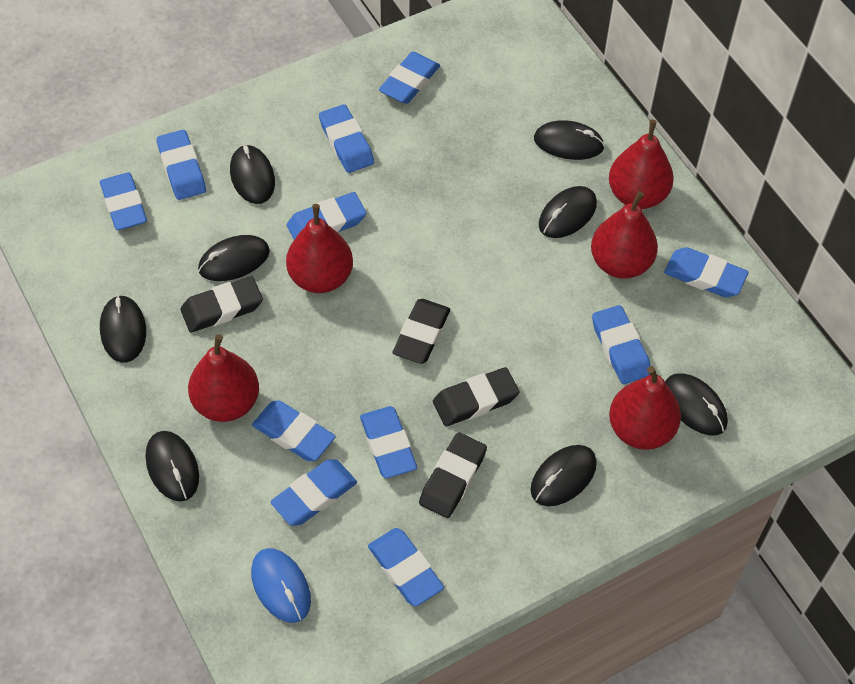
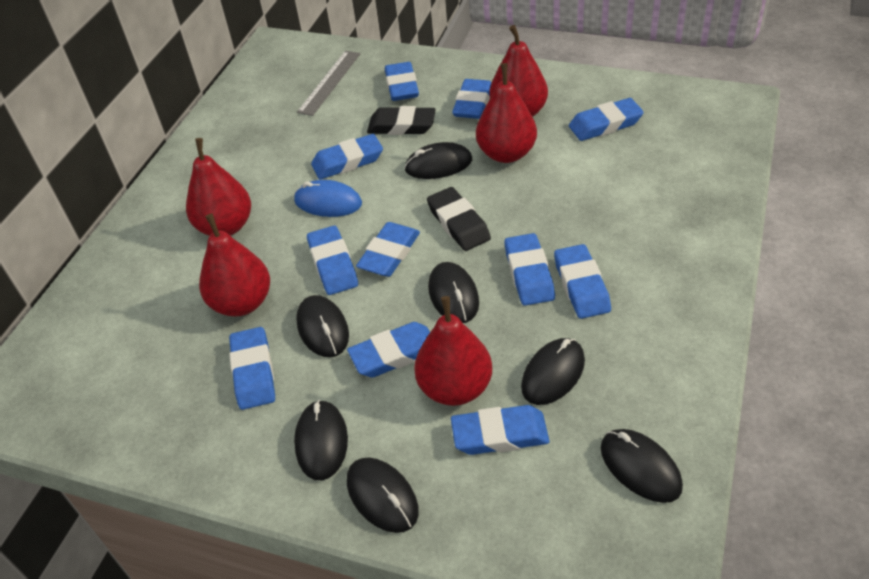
black eraser: [180,276,263,332] [393,299,450,364] [419,432,487,518] [433,367,519,426] = 4 -> [367,106,436,135] [427,187,491,251] = 2
black mouse: [100,295,146,363] [146,431,199,502] [198,235,270,281] [230,145,275,204] [531,445,597,506] [534,120,605,160] [539,186,597,238] [665,373,728,436] = 8 -> [294,400,348,480] [296,295,349,357] [347,458,419,533] [404,142,472,179] [428,262,479,323] [521,338,585,405] [601,429,683,503] = 7
grey ruler: none = 0 -> [297,51,360,116] = 1

